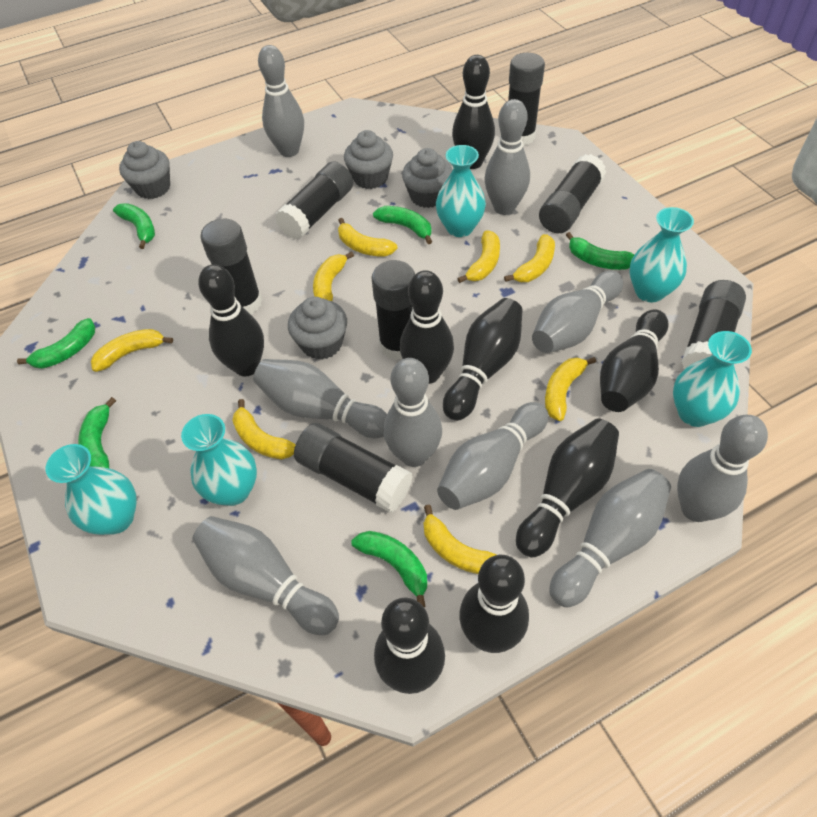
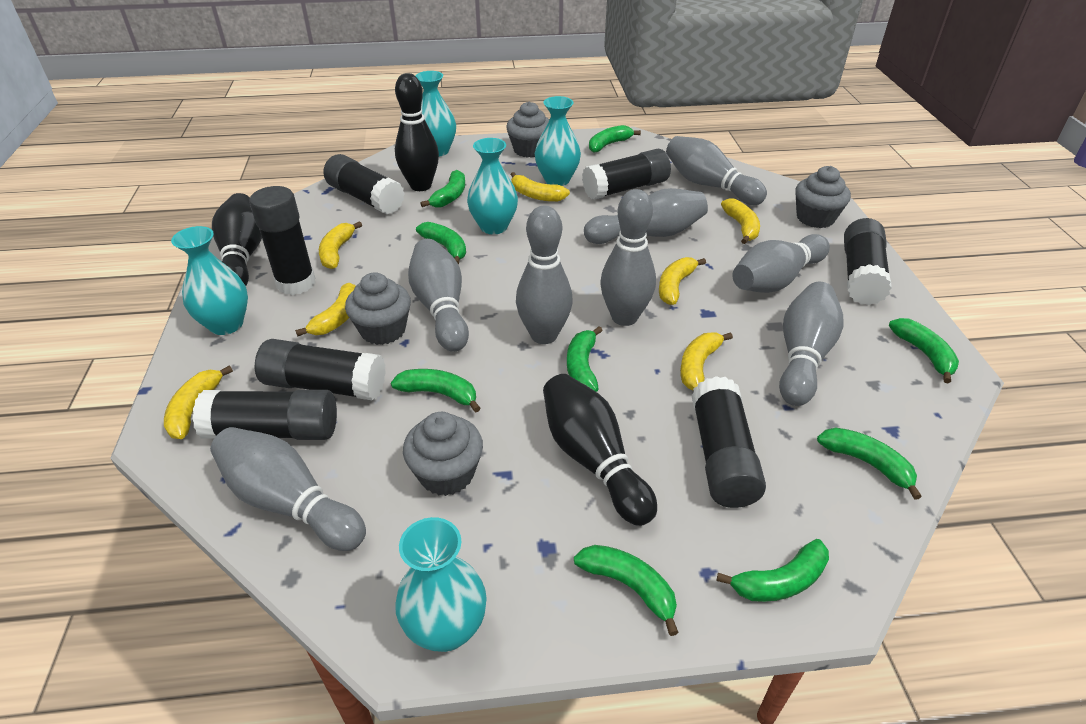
black bowling pin: [198,264,264,377] [374,598,445,694] [400,270,454,384] [443,298,523,421] [452,55,495,169] [459,555,529,653] [516,418,619,557] [600,310,669,412] = 8 -> [212,193,262,286] [395,73,439,191] [543,374,657,526] = 3
green banana: [17,318,95,369] [78,397,116,468] [113,203,155,249] [352,531,427,607] [373,206,432,244] [566,232,635,270] = 6 -> [391,369,481,412] [416,222,466,264] [420,170,465,208] [567,326,603,392] [574,545,679,636] [589,125,641,153] [716,539,829,602] [817,427,922,500] [889,318,959,383] = 9
grey bowling pin: [192,516,339,635] [253,359,387,438] [258,45,304,157] [384,358,442,467] [437,402,548,510] [485,99,530,215] [532,271,623,353] [549,469,671,607] [677,415,768,522] = 9 -> [210,427,366,551] [408,239,469,352] [516,206,573,344] [584,188,708,244] [601,189,656,326] [666,136,767,205] [732,234,830,293] [779,282,844,406] = 8
yellow banana: [91,329,173,372] [232,399,296,460] [313,251,354,301] [338,218,397,257] [424,505,496,574] [457,231,500,283] [504,234,555,282] [545,357,596,421] = 8 -> [164,365,233,439] [295,283,356,336] [319,221,362,269] [511,172,570,202] [659,257,706,305] [680,332,733,391] [721,198,760,244] = 7

